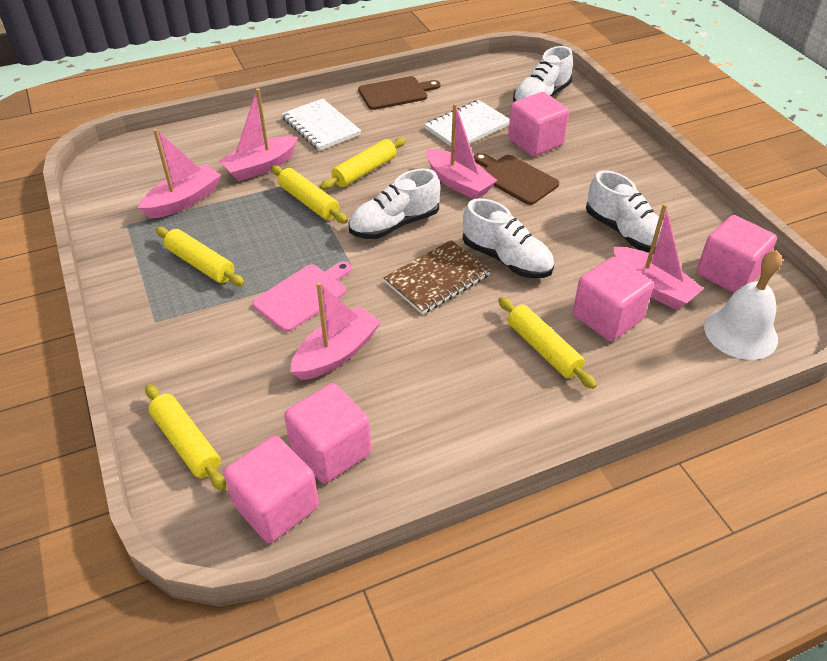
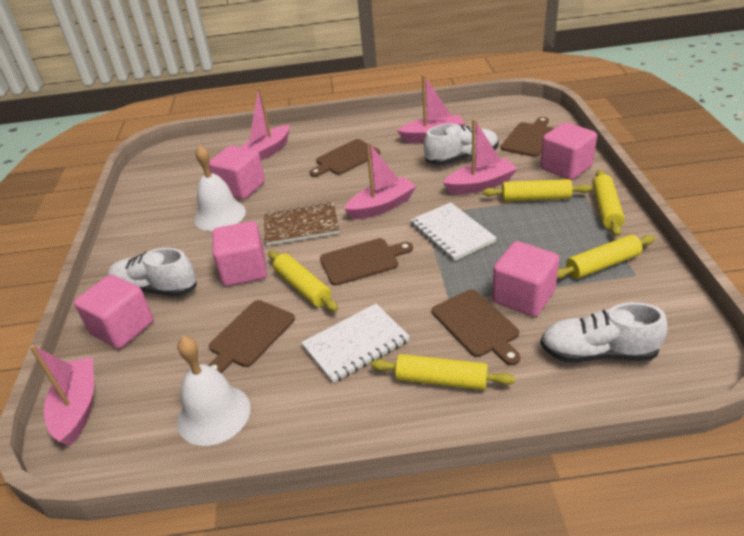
brown cutting board: [358,76,440,110] [474,153,559,205] = 2 -> [208,300,295,374] [310,139,380,177] [320,238,413,286] [432,289,520,365] [500,117,554,157] = 5
pink cutting board: [252,261,352,332] = 1 -> none = 0
white bell: [704,250,782,360] = 1 -> [177,336,250,446] [194,145,246,231] = 2
white shoe: [349,169,440,239] [463,198,554,278] [513,46,573,102] [586,171,664,252] = 4 -> [108,248,197,296] [424,124,499,165] [540,302,667,363] = 3

